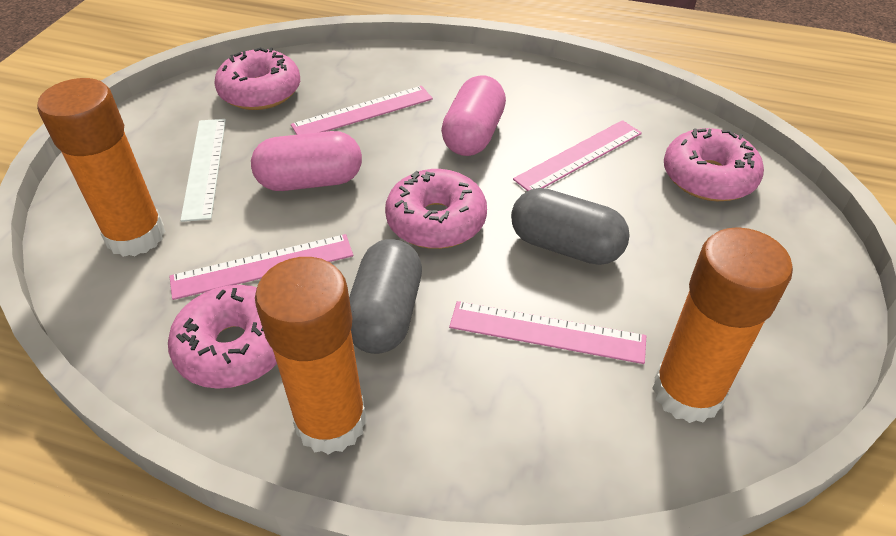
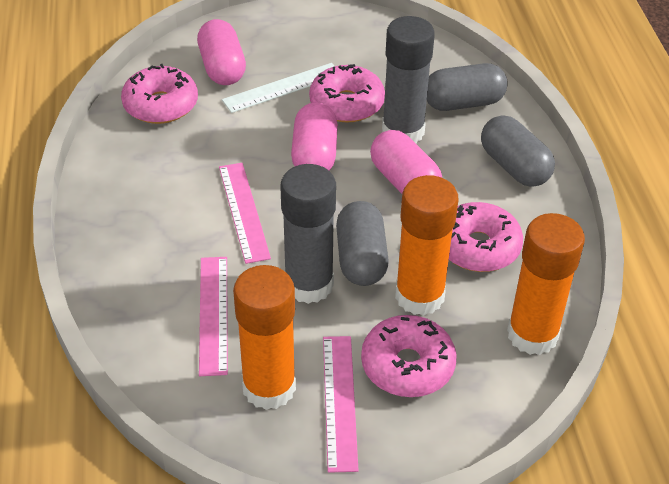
grey capsule: [349,239,422,354] [511,188,630,265] = 2 -> [336,201,389,286] [427,63,508,111] [481,115,555,187] = 3
grey glue stick: none = 0 -> [280,164,336,304] [382,16,435,143] = 2
pink capsule: [251,131,362,191] [441,75,506,156] = 2 -> [197,19,246,85] [291,102,338,170] [370,130,442,194] = 3
pink ruler: [169,234,353,300] [291,86,433,135] [449,301,646,364] [513,120,642,191] = 4 -> [199,257,228,376] [219,163,271,264] [323,336,359,473] = 3

